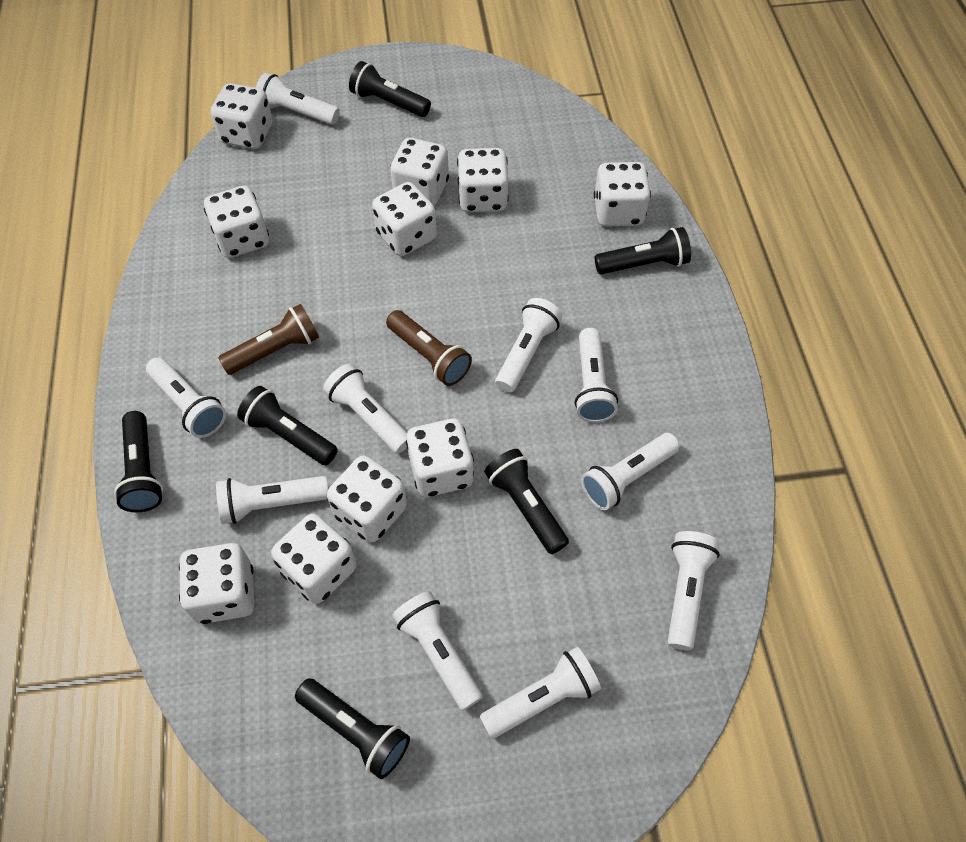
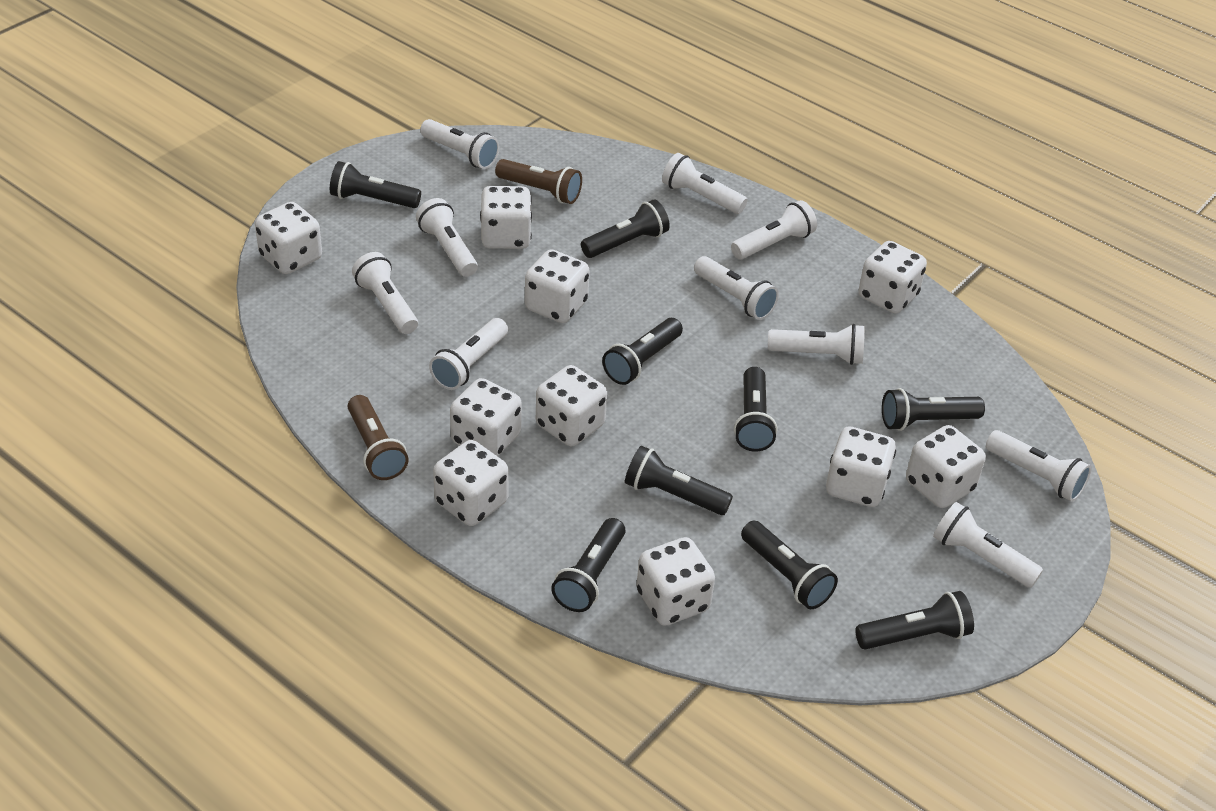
black flashlight: [114,411,163,513] [237,386,338,465] [295,678,410,779] [349,61,431,117] [484,449,569,554] [595,227,691,274] = 6 -> [330,161,421,208] [551,518,625,612] [581,199,670,258] [602,318,683,385] [625,446,733,515] [734,367,777,452] [741,521,838,609] [855,591,974,650] [882,388,985,431] = 9

